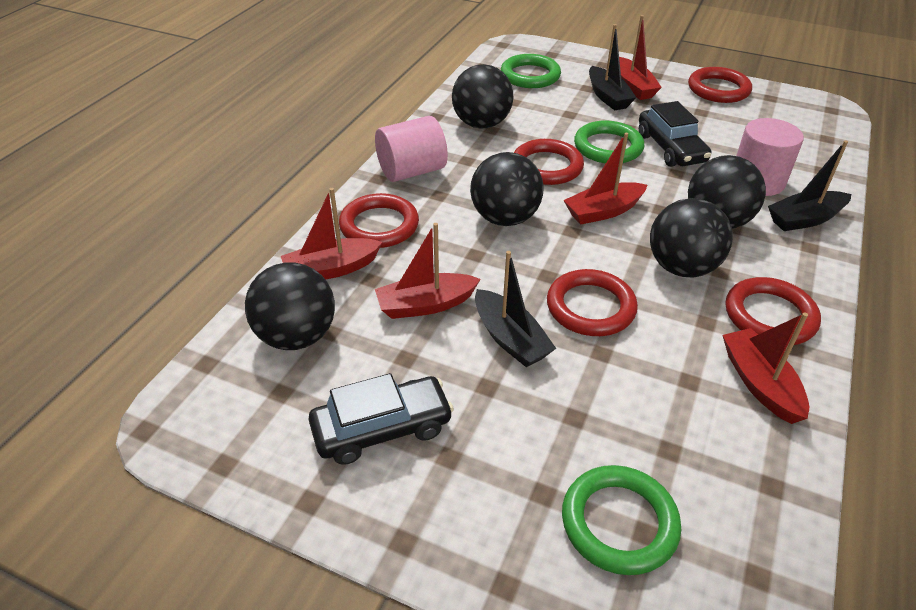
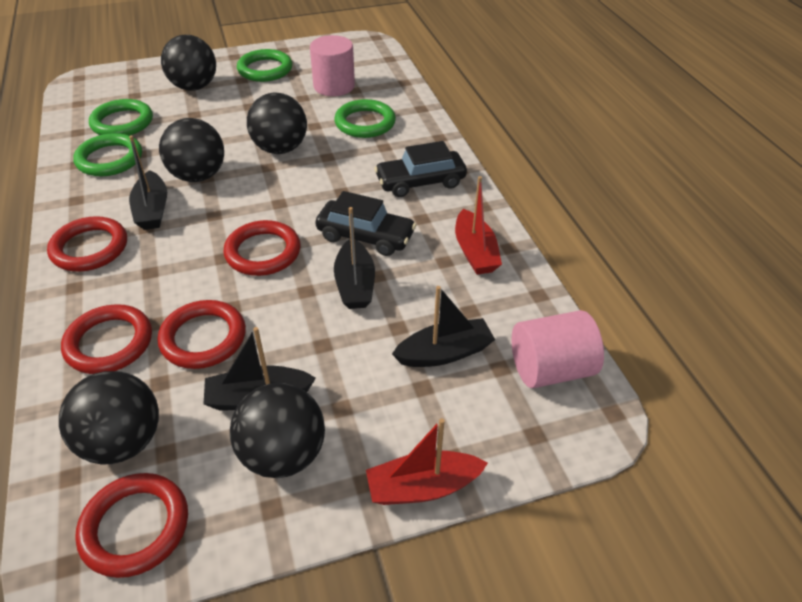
black boat: [475,251,556,367] [589,24,636,111] [768,140,851,231] = 3 -> [129,136,167,230] [204,327,316,411] [334,207,375,309] [392,286,495,367] = 4
green ring: [501,54,561,88] [562,465,681,575] [574,120,644,164] = 3 -> [73,133,142,176] [89,99,153,136] [237,49,292,82] [334,99,396,138] = 4
red boat: [281,188,382,279] [375,223,481,319] [563,133,647,224] [619,15,662,100] [722,313,809,424] = 5 -> [366,418,488,505] [455,176,502,275] = 2

